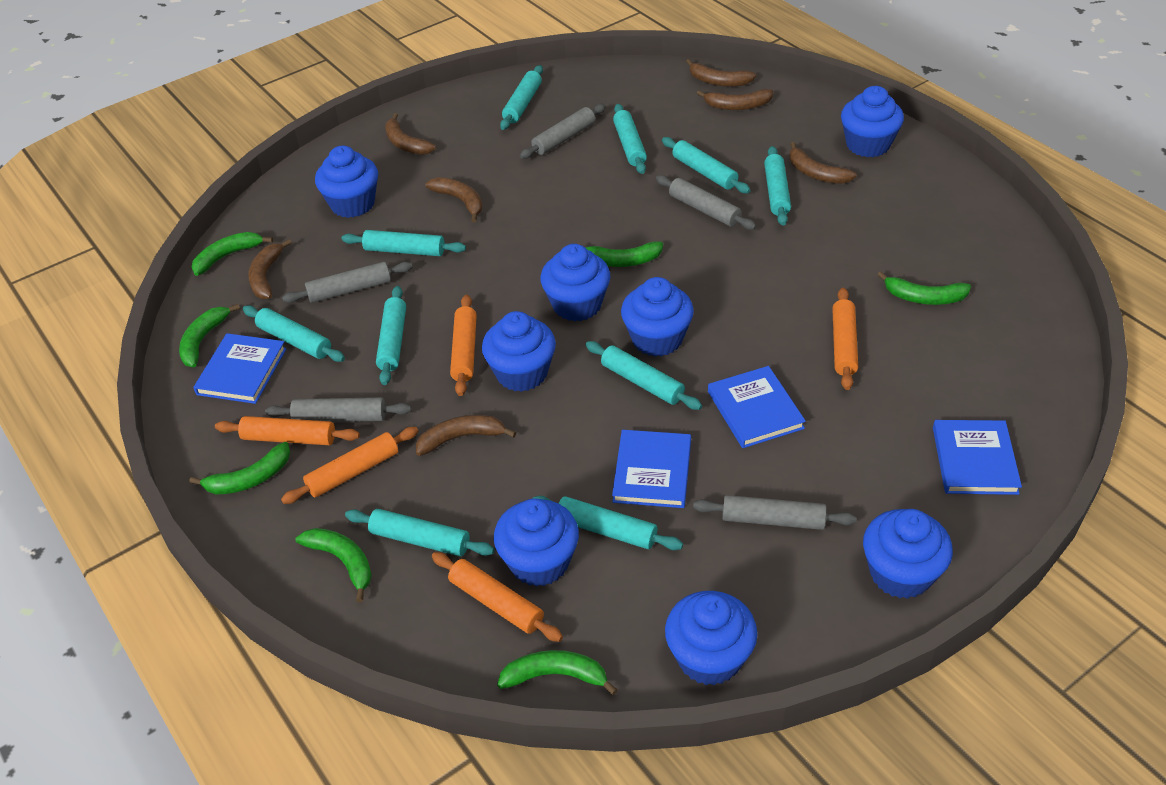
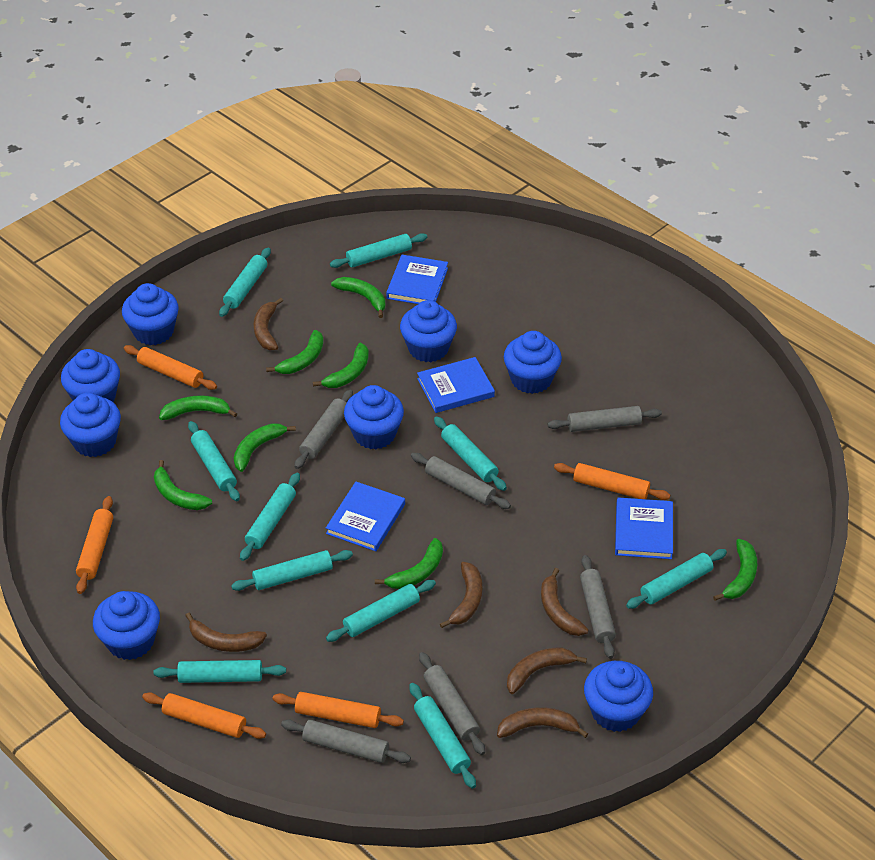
brown banana: [248,239,292,299] [385,113,436,155] [416,415,516,456] [425,177,483,222] [686,59,756,87] [696,89,773,110] [789,142,857,184] = 7 -> [185,612,267,652] [253,298,283,350] [440,562,482,628] [497,707,588,738] [507,647,587,694] [541,568,589,636] = 6
green banana: [179,304,240,367] [189,442,290,495] [191,232,273,276] [296,528,372,602] [497,650,618,695] [577,241,663,267] [877,271,971,305] = 7 -> [154,460,212,510] [159,395,237,420] [234,423,296,472] [266,330,323,374] [313,343,369,388] [331,277,385,318] [375,538,443,589] [713,539,757,601] = 8
grey rolling pin: [265,397,411,422] [282,262,413,303] [520,104,606,159] [656,175,756,230] [693,495,857,530] = 5 -> [281,719,411,763] [294,390,353,469] [411,453,511,509] [419,652,485,755] [548,406,662,432] [580,555,616,659] = 6

